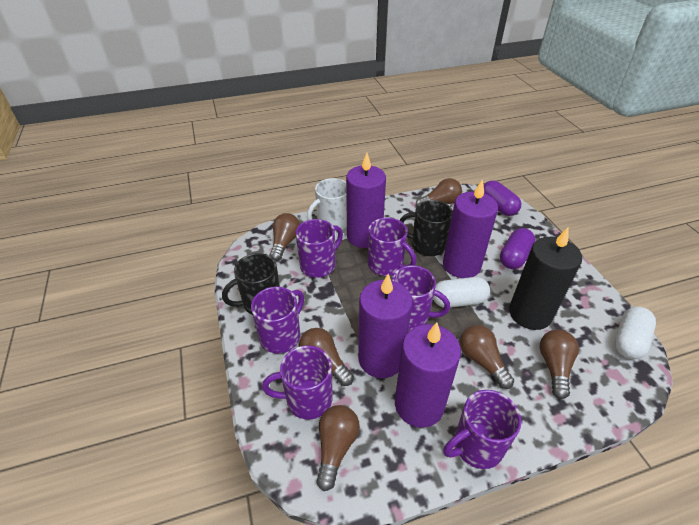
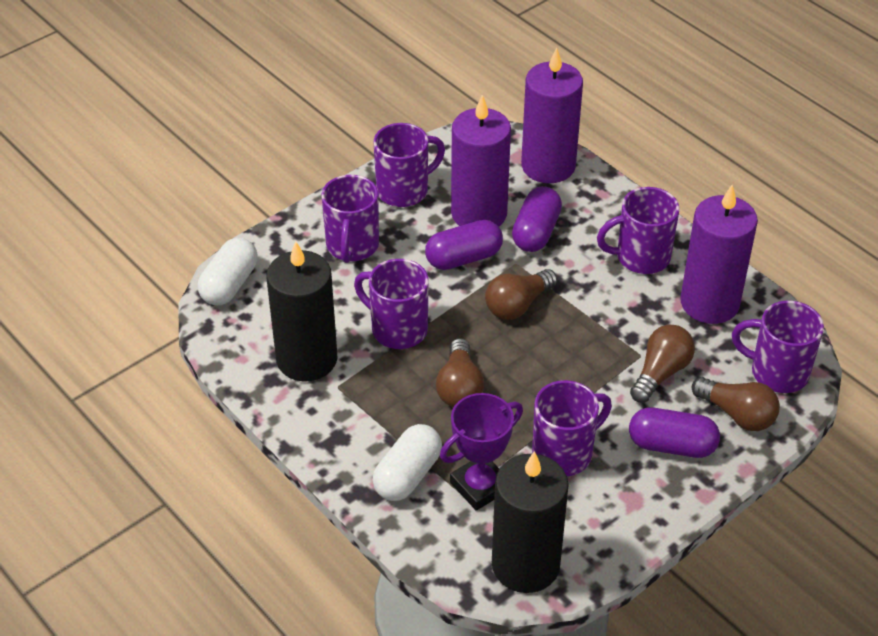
black candle: [509,228,582,330] = 1 -> [266,241,338,382] [492,451,569,593] = 2
black mug: [222,253,280,315] [400,200,453,256] = 2 -> none = 0
brown light bulb: [270,213,300,261] [299,328,354,386] [316,405,360,491] [416,178,462,207] [460,325,514,389] [540,330,579,399] = 6 -> [436,338,484,407] [485,269,557,320] [630,325,695,403] [692,377,780,431] = 4
purple candle: [346,153,386,248] [358,274,413,378] [395,323,461,428] [443,179,498,278] = 4 -> [451,95,511,227] [521,47,583,183] [680,185,758,324] = 3
purple capsule: [484,180,521,216] [500,228,536,269] = 2 -> [425,220,503,270] [512,186,562,252] [629,407,720,458] = 3
purple trophy: none = 0 -> [440,393,523,511] = 1
white mug: [307,178,347,232] = 1 -> none = 0

